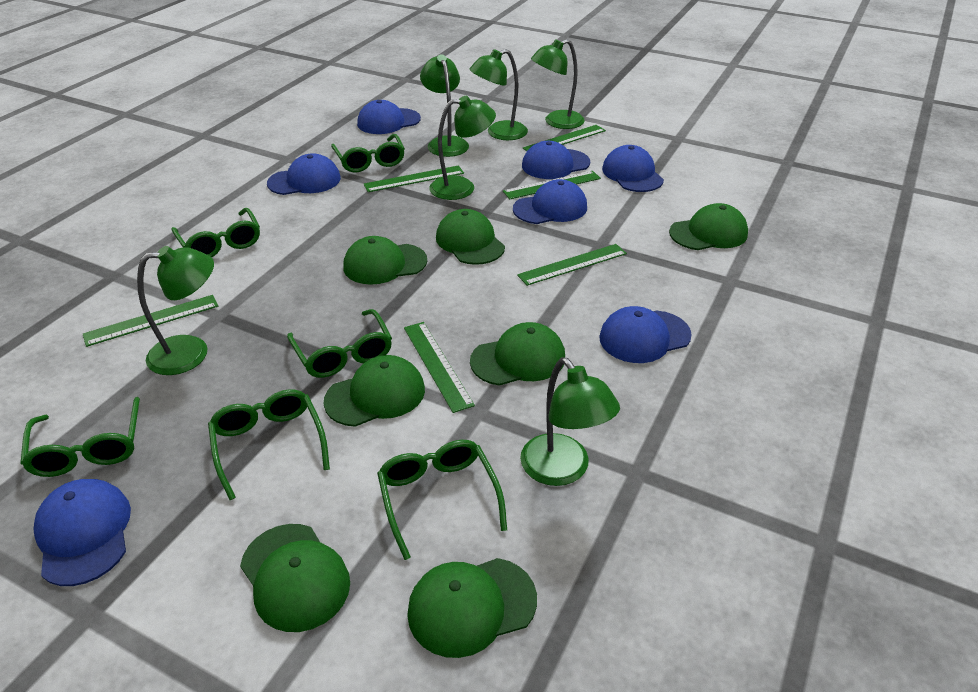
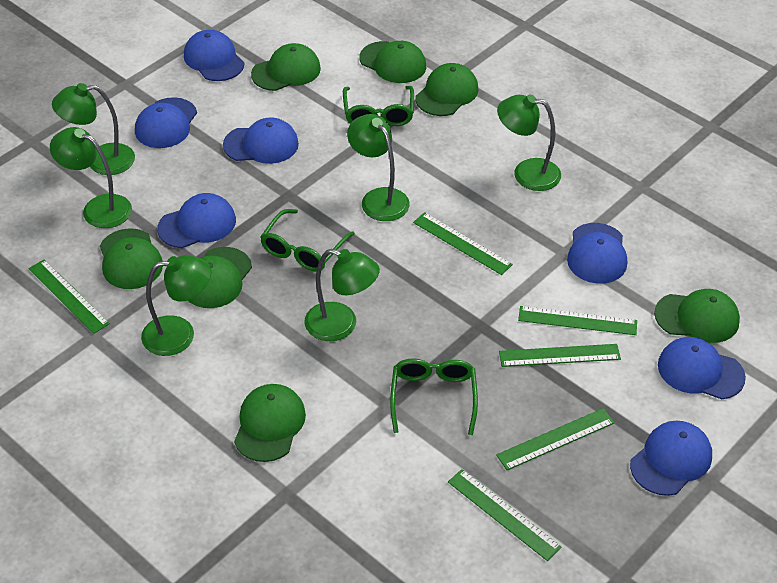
green glasses: [20,397,140,477] [171,208,260,257] [208,389,330,500] [287,309,392,378] [331,134,405,172] [377,440,507,560] = 6 -> [260,209,355,272] [343,86,414,126] [390,358,478,435] = 3

